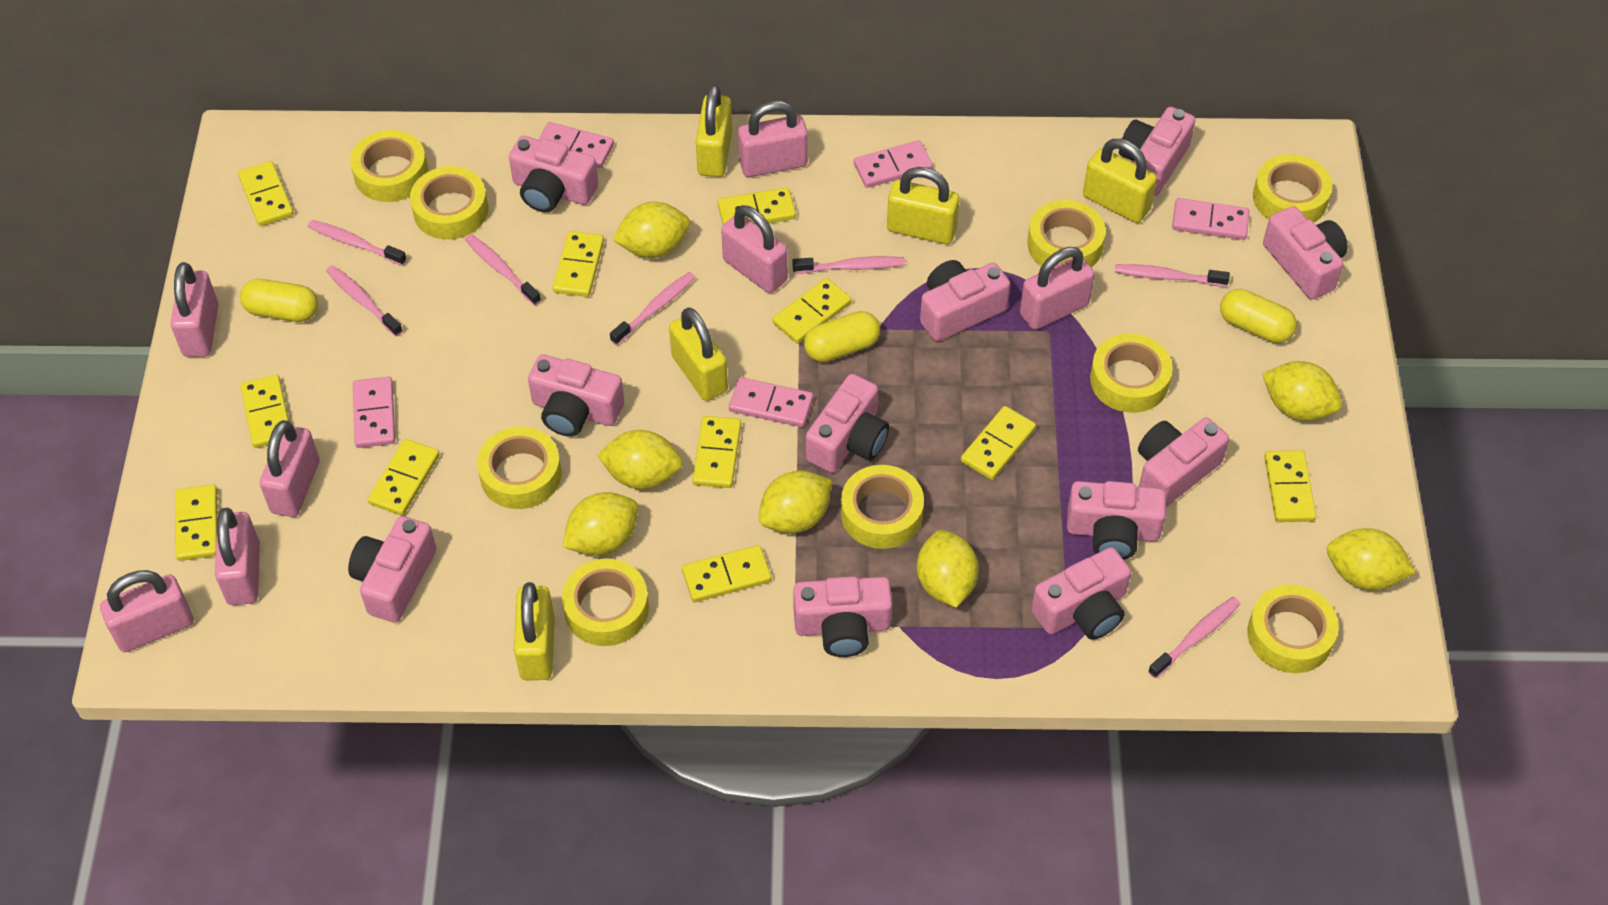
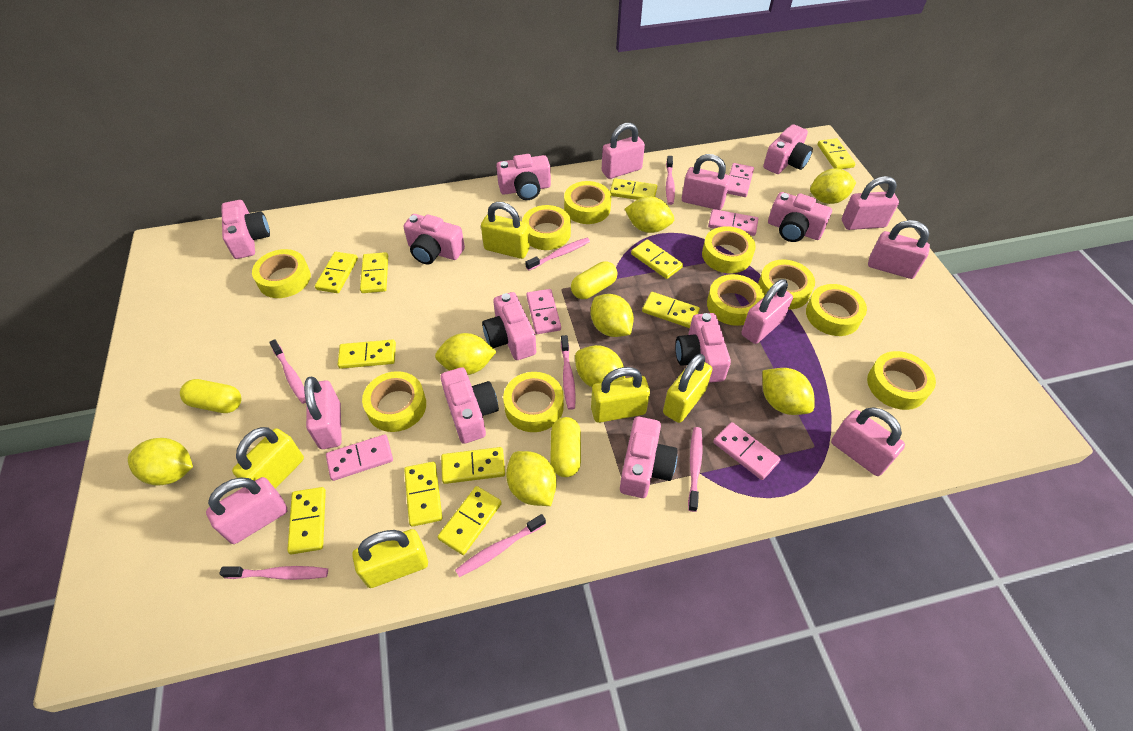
pink camera: [348,516,436,623] [509,136,598,212] [528,354,624,437] [793,576,892,657] [806,374,889,473] [920,260,1010,341] [1031,547,1131,640] [1067,481,1166,560] [1119,107,1195,196] [1138,418,1229,507] [1263,206,1348,300] = 11 -> [221,200,270,259] [403,214,465,264] [440,367,499,444] [482,292,536,360] [496,154,551,200] [620,417,678,498] [675,313,731,383] [763,124,813,174] [768,192,832,242] = 9
pink padlock: [100,570,193,652] [170,262,218,357] [215,508,260,605] [260,420,319,517] [721,205,788,293] [738,101,808,177] [1020,247,1095,330] = 7 -> [206,477,288,544] [304,377,342,449] [602,123,645,179] [682,154,730,210] [741,279,793,344] [831,408,905,476] [842,176,899,230] [868,220,930,279] = 8
yellow lemon: [562,492,638,556] [597,430,682,489] [612,202,690,258] [759,471,832,534] [917,530,979,608] [1262,361,1342,421] [1327,528,1415,590] = 7 -> [128,438,193,486] [435,333,496,375] [506,451,557,506] [575,345,625,387] [591,294,634,337] [625,196,674,233] [762,368,815,415] [810,168,856,204] = 8
yellow tape: [350,130,428,202] [410,166,488,240] [477,427,562,509] [562,558,649,646] [841,465,924,549] [1027,200,1106,267] [1090,333,1173,413] [1247,585,1339,673] [1253,154,1332,222] = 9 -> [252,249,311,298] [362,371,426,432] [503,372,564,432] [522,205,571,250] [564,181,611,224] [702,226,756,273] [707,274,764,326] [758,260,815,310] [806,284,867,336] [867,351,936,410] = 10

